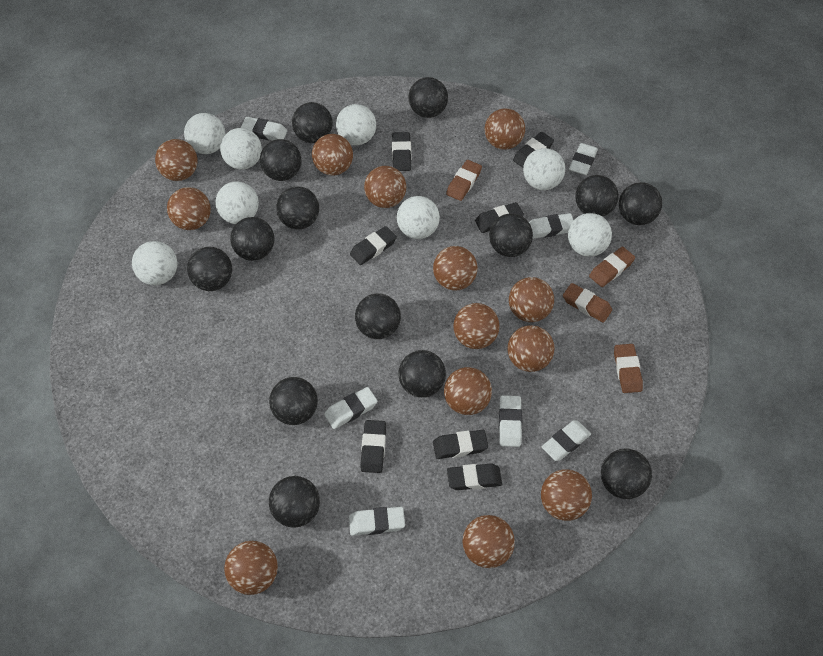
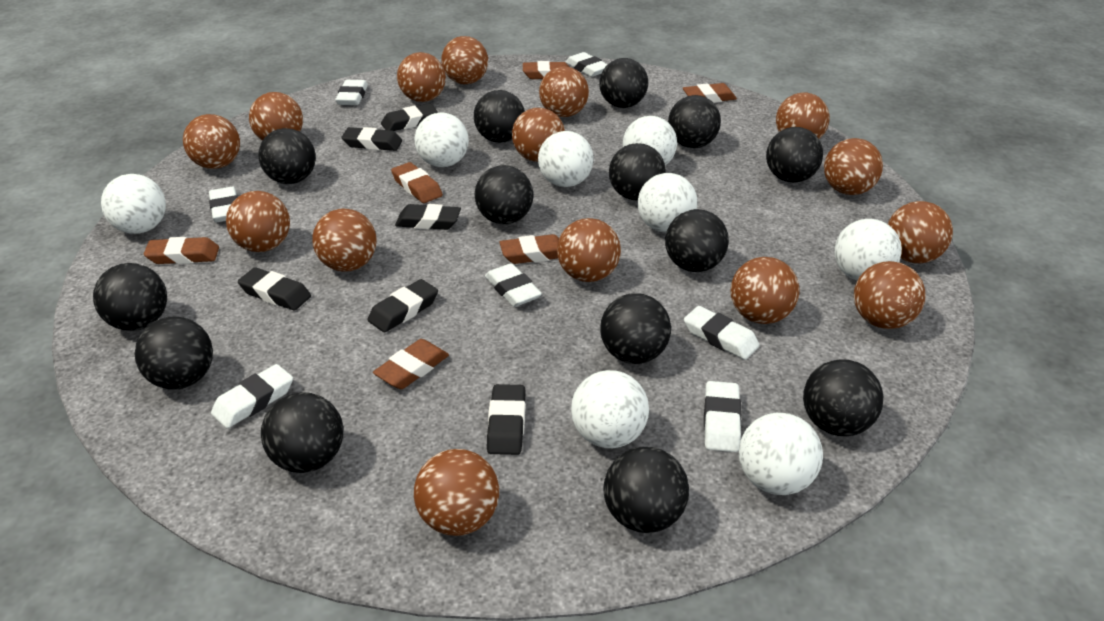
black eraser: [350,226,397,265] [361,420,386,473] [392,132,411,171] [433,430,488,459] [447,464,502,490] [475,202,524,233] [513,132,554,168] = 7 -> [238,267,311,310] [341,127,402,151] [368,279,438,332] [381,104,437,131] [395,204,461,230] [487,384,526,455] = 6
brown ball: [155,139,198,181] [167,187,211,230] [224,541,278,595] [312,134,353,176] [364,166,406,208] [433,246,477,290] [444,367,492,415] [453,303,500,349] [463,515,515,568] [485,108,525,150] [508,325,555,372] [509,277,554,322] [541,469,592,521] = 13 -> [183,114,240,169] [226,191,290,252] [249,92,303,141] [312,209,377,271] [397,52,446,102] [414,449,499,536] [441,36,488,84] [512,108,565,162] [539,66,589,117] [557,218,621,282] [731,257,800,324] [776,93,830,139] [824,138,883,195] [854,261,926,329] [888,201,953,263] = 15
brown eraser: [446,160,482,201] [563,283,612,323] [589,247,635,287] [614,344,643,393] = 4 -> [144,237,219,264] [373,339,449,389] [391,162,443,203] [499,234,559,264] [523,61,569,79] [683,83,737,103] = 6

